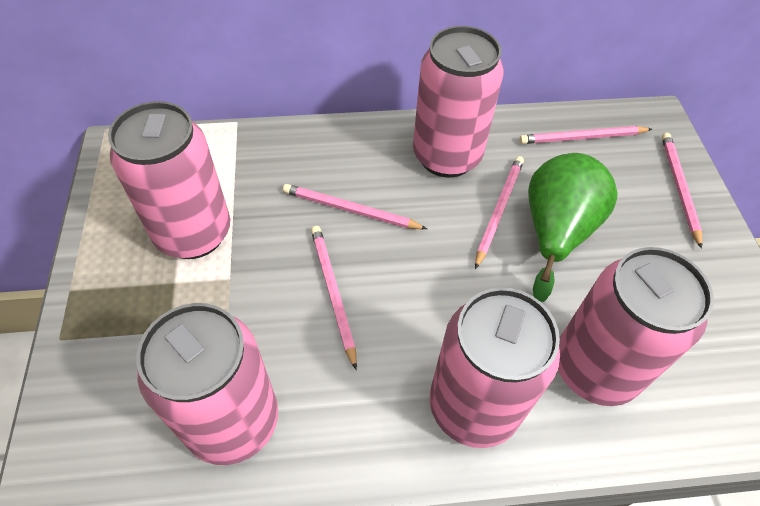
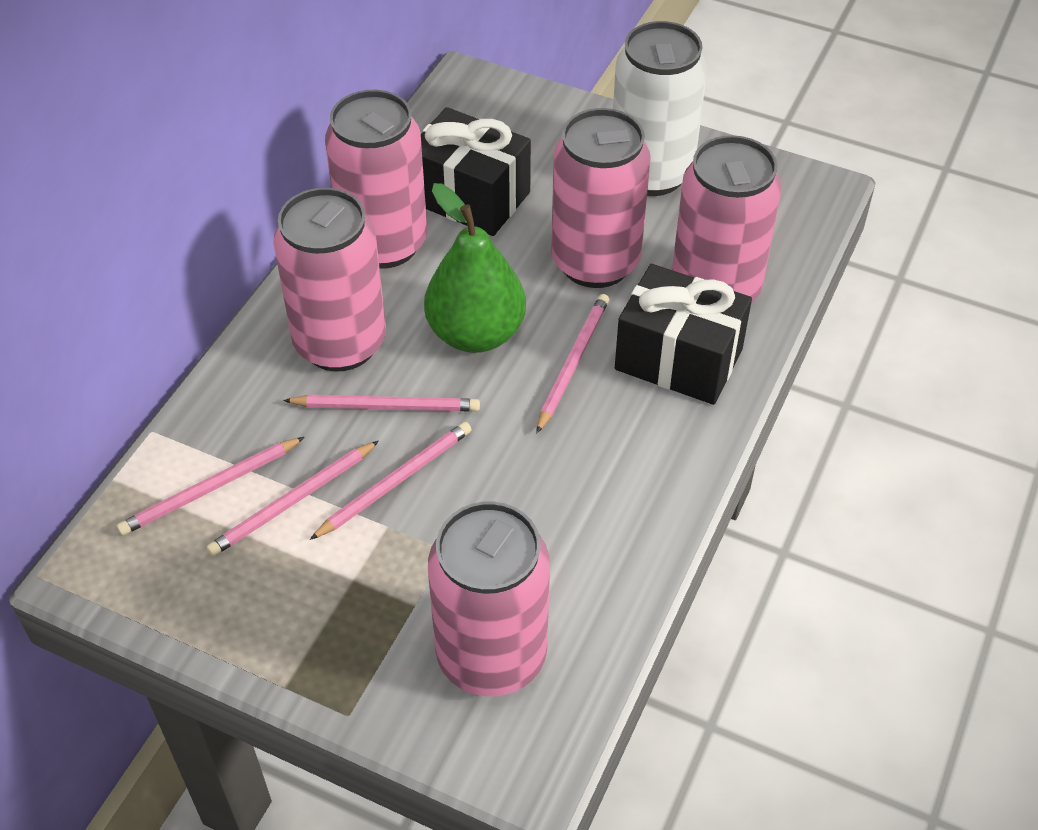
black gift: none = 0 -> [421,107,531,236] [615,264,752,405] = 2
white can: none = 0 -> [613,21,707,196] = 1

